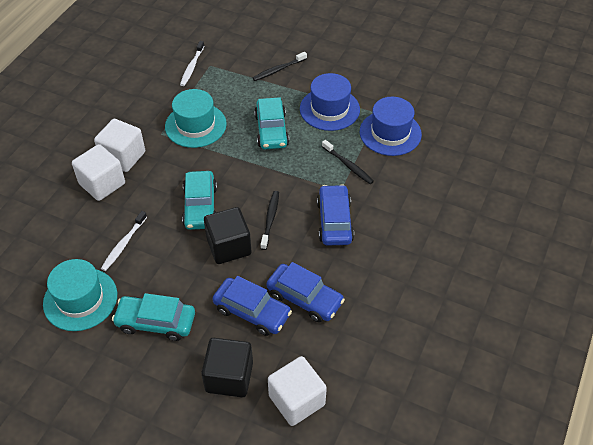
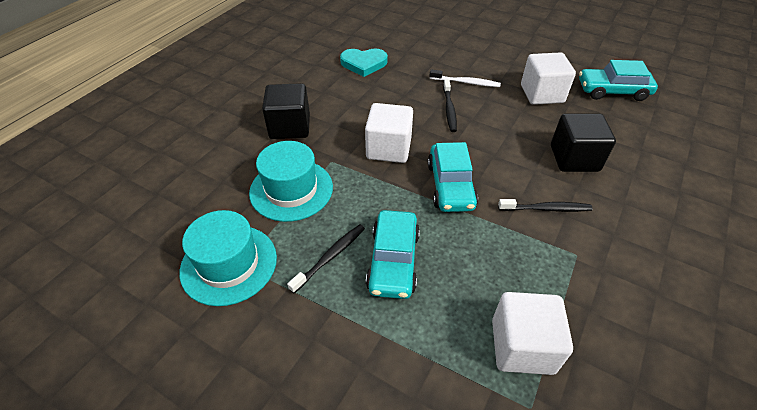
blue car: [212,276,292,336] [266,262,345,323] [317,184,354,245] = 3 -> none = 0
blue hat: [300,73,360,131] [360,97,422,156] = 2 -> none = 0
turquoise heart: none = 0 -> [340,48,388,77] = 1
white toothbrush: [101,211,147,271] [180,41,204,86] = 2 -> [429,70,501,87] = 1

